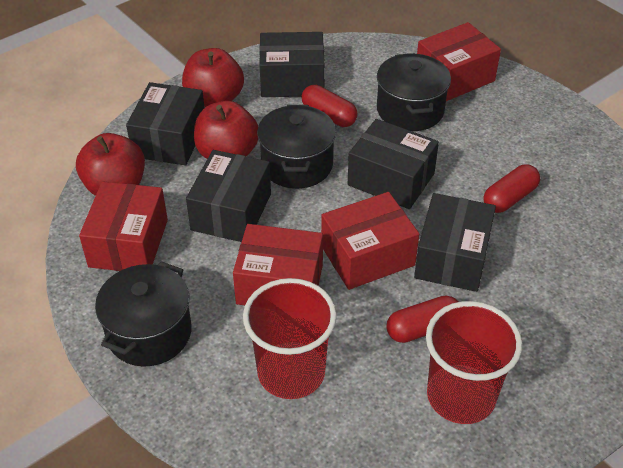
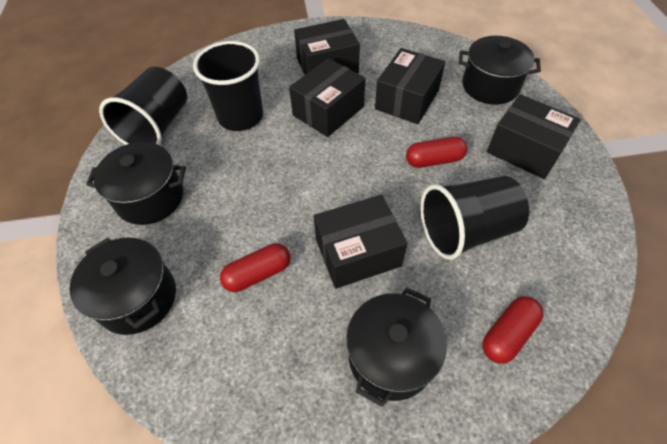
black cup: none = 0 -> [99,67,187,145] [193,41,263,131] [420,176,529,260] = 3
black pot: [95,261,192,367] [257,105,336,189] [377,53,451,131] = 3 -> [69,237,176,335] [86,142,186,225] [346,288,447,407] [459,36,541,105] = 4
red apple: [76,133,145,196] [182,48,244,107] [194,101,258,159] = 3 -> none = 0
red box: [79,182,168,271] [233,224,323,305] [321,192,419,290] [417,22,501,101] = 4 -> none = 0
red cup: [243,278,337,399] [426,301,522,424] = 2 -> none = 0

